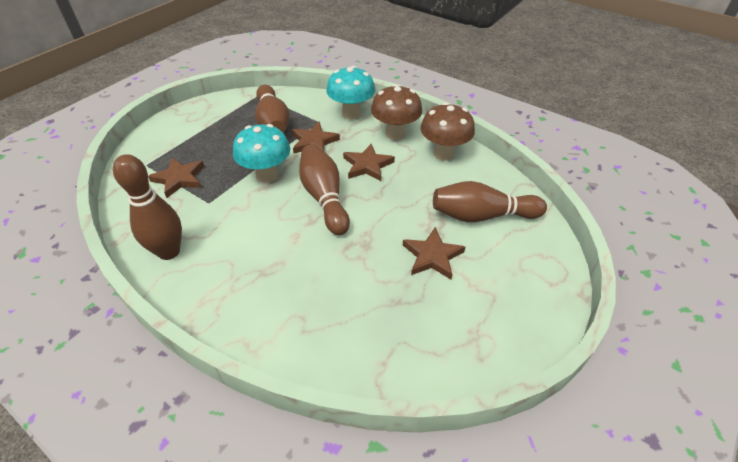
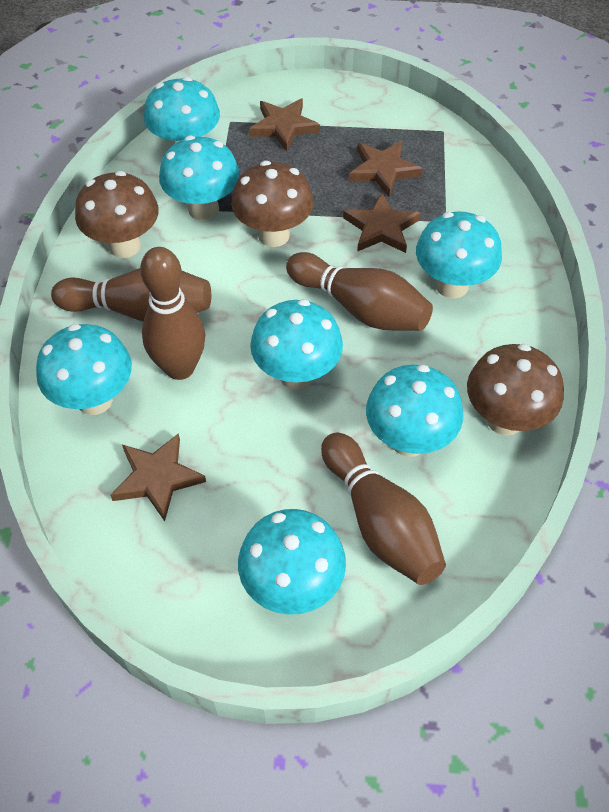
brown mushroom: [371,84,422,140] [420,102,475,161] = 2 -> [75,171,159,258] [231,161,314,247] [467,344,564,436] = 3
turquoise mushroom: [233,124,290,183] [326,66,375,119] = 2 -> [36,324,132,415] [144,77,220,146] [159,136,240,221] [238,509,346,615] [250,299,343,390] [366,365,463,457] [416,211,502,299] = 7

